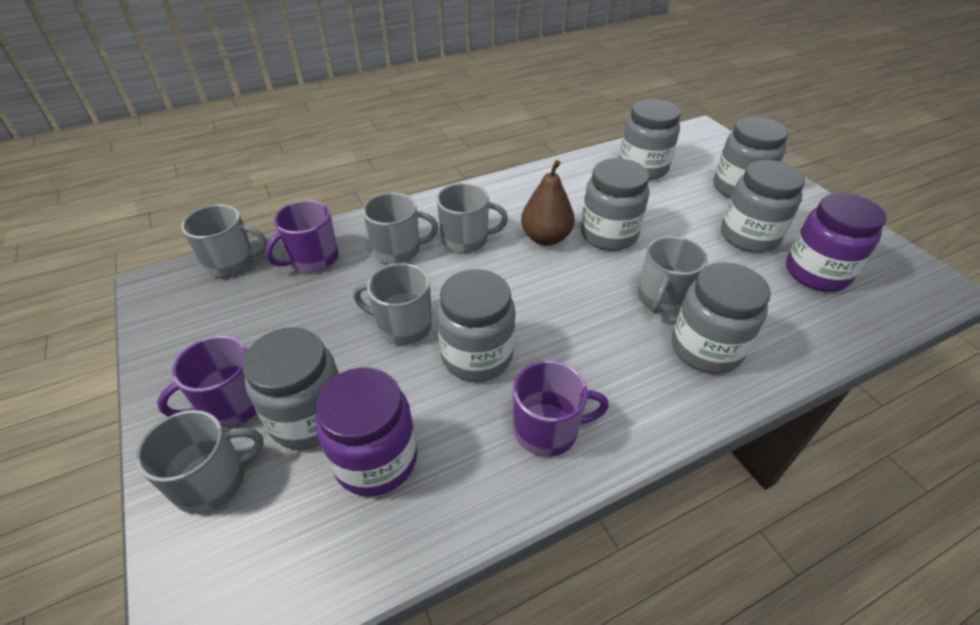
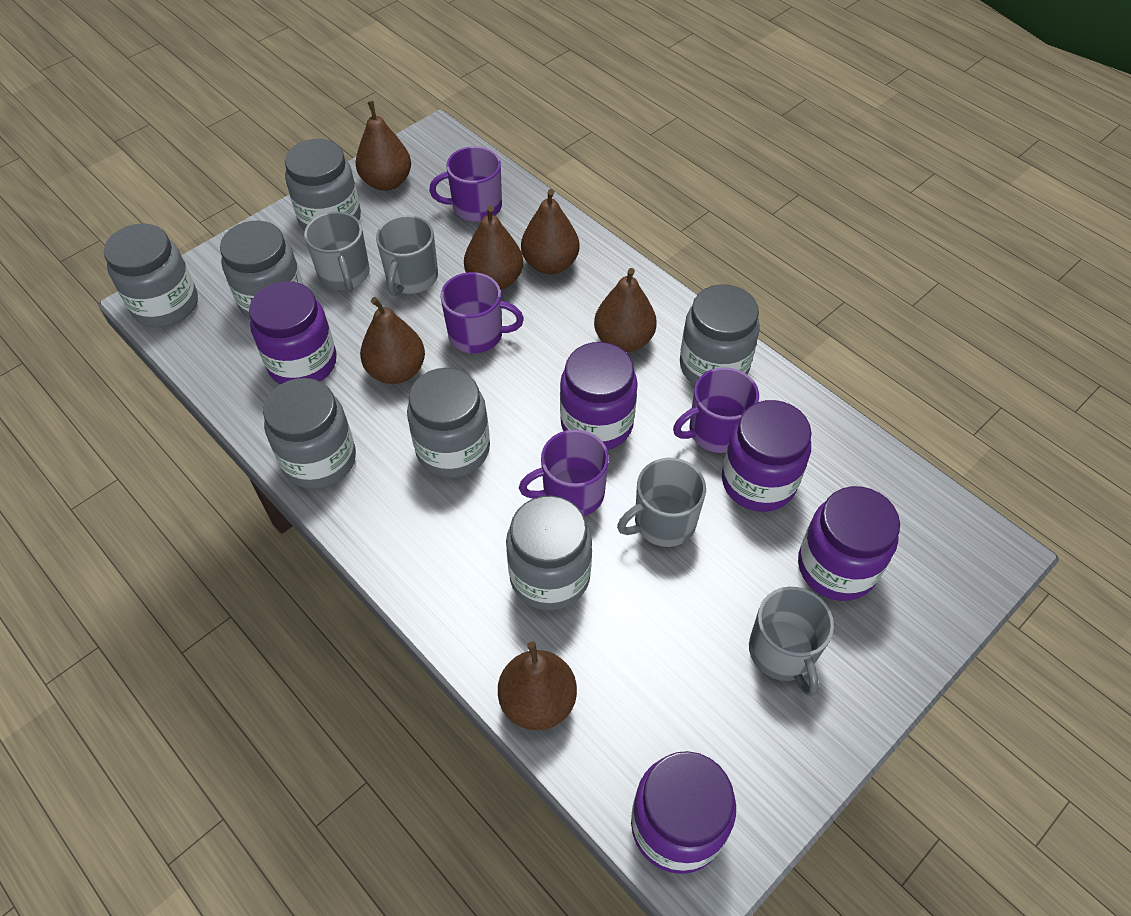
brown pear: [521,160,575,246] = 1 -> [355,101,411,191] [360,297,425,384] [464,206,523,290] [498,641,577,730] [521,189,579,274] [594,268,657,352] = 6
grey mug: [136,410,264,514] [181,204,267,277] [353,263,432,345] [363,193,438,264] [437,183,508,253] [638,236,707,314] = 6 -> [304,212,370,292] [376,215,438,296] [617,458,706,547] [749,587,834,697] = 4
purple jar: [315,368,417,496] [786,193,886,291] = 2 -> [249,281,337,384] [560,342,638,450] [631,751,736,874] [722,400,811,512] [798,486,900,601] = 5
purple mug: [157,335,257,428] [265,200,338,273] [513,360,609,457] = 3 -> [429,146,502,222] [440,272,524,353] [519,430,609,516] [673,367,759,453] = 4

